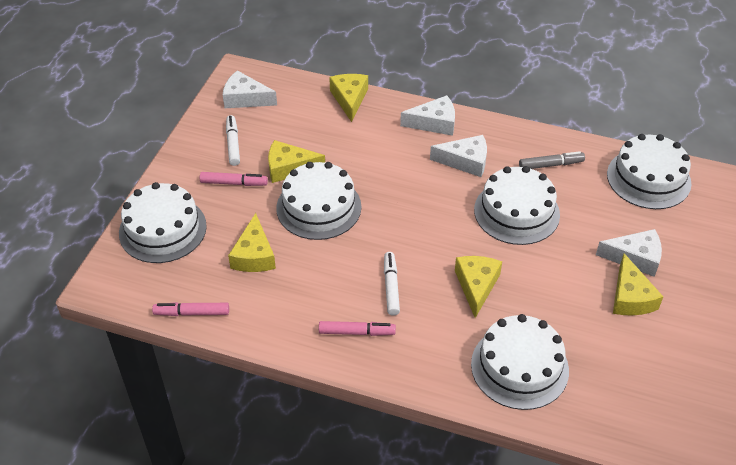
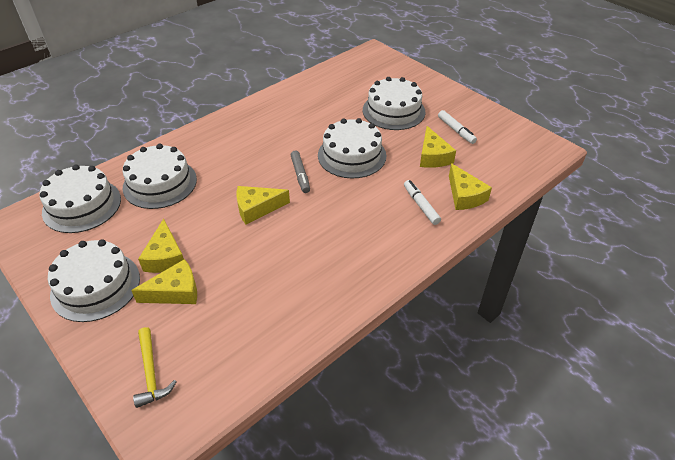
pink marker: [152,302,229,316] [200,172,268,186] [319,321,396,336] = 3 -> none = 0
white cheese: [223,70,277,108] [400,95,455,136] [430,135,487,177] [596,229,662,277] = 4 -> none = 0
yellow hammer: none = 0 -> [133,327,176,408] = 1

